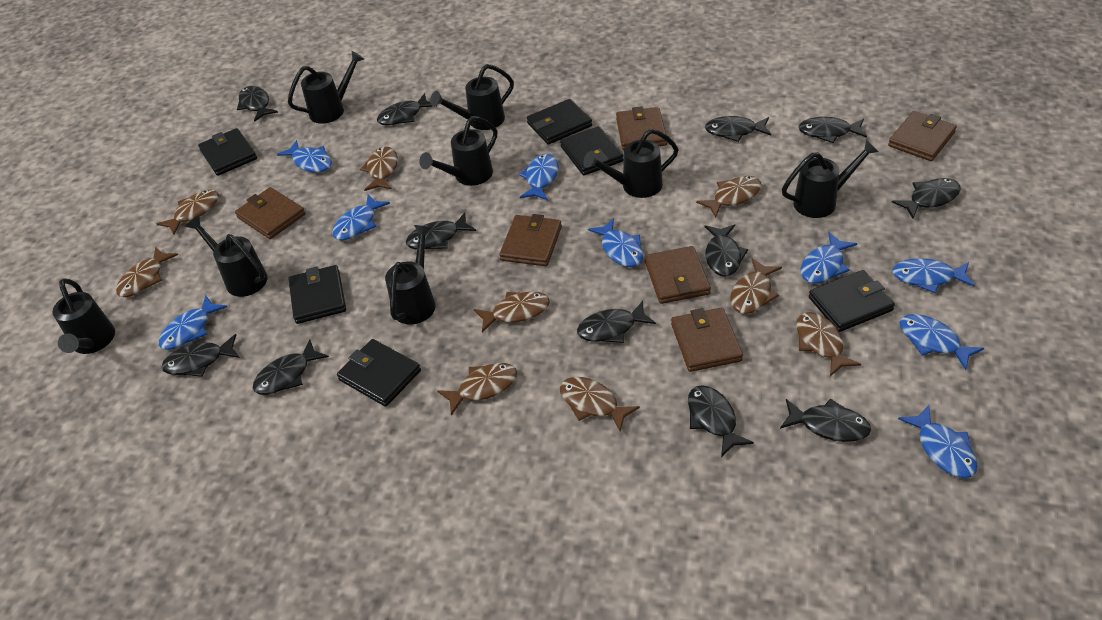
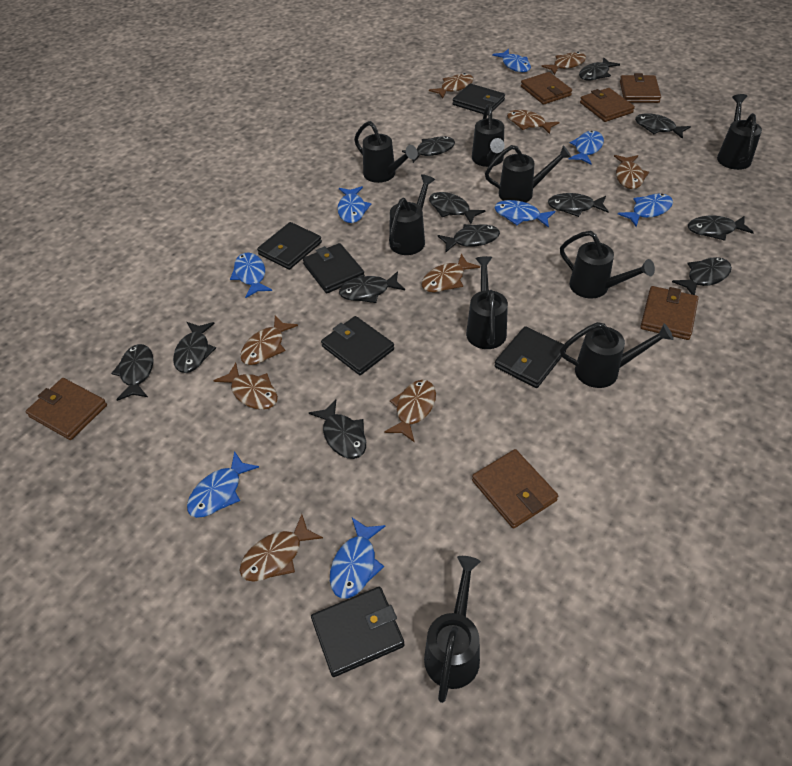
black watering can: [53,278,115,354] [185,215,268,297] [288,51,364,124] [385,225,435,325] [419,116,497,186] [430,64,514,130] [583,129,679,198] [782,140,879,218] = 8 -> [354,121,418,183] [389,174,435,255] [424,556,481,703] [466,256,508,349] [472,104,505,167] [485,145,572,203] [560,231,655,299] [560,322,673,388] [717,94,762,170] = 9
blue fish: [159,295,227,350] [277,140,332,172] [332,195,390,241] [519,154,559,200] [588,218,643,267] [800,232,857,284] [892,258,975,293] [898,405,978,478] [899,314,984,370] = 9 -> [187,451,259,518] [230,252,272,298] [330,518,386,599] [337,186,371,223] [492,49,531,72] [494,200,555,228] [569,131,604,164] [618,193,673,227] = 8

